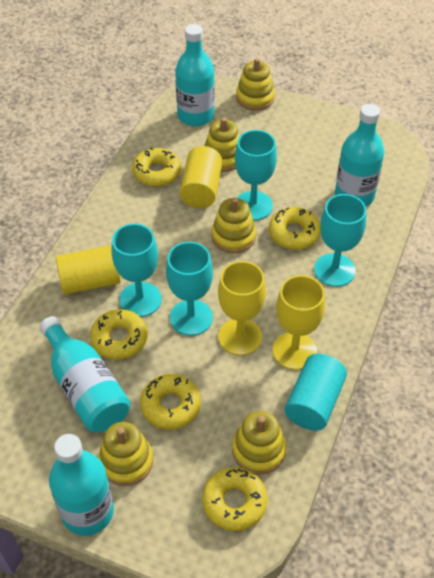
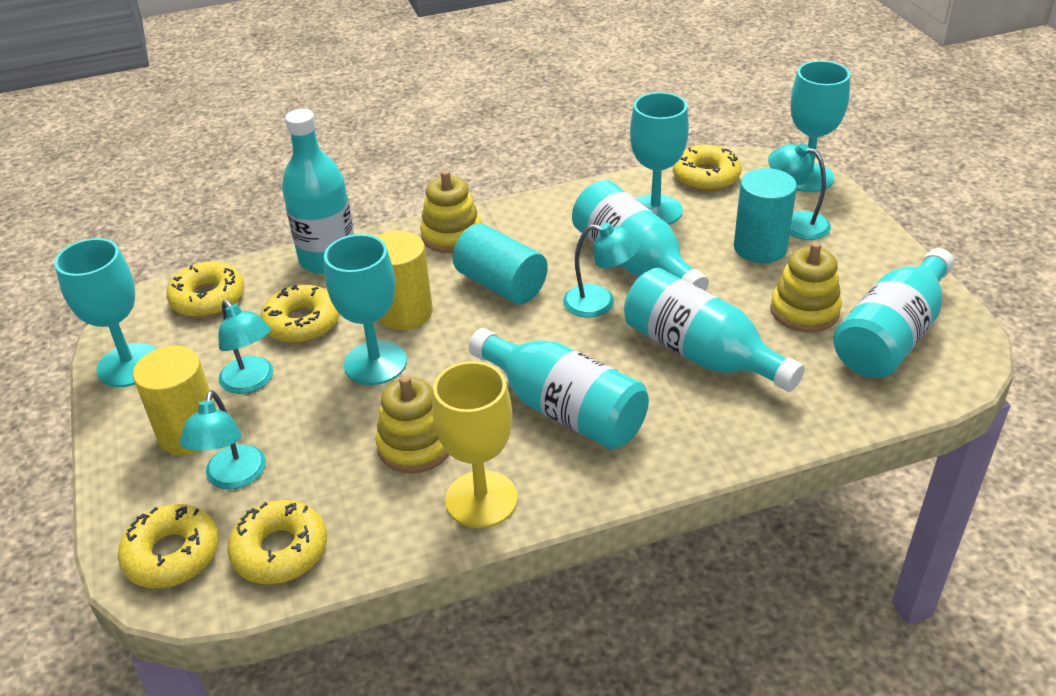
turquoise bottle: [40,316,131,432] [49,434,114,536] [175,24,215,126] [335,104,384,206] = 4 -> [282,109,354,274] [469,328,649,449] [572,180,709,291] [624,268,805,392] [833,248,954,378] = 5
turquoise cylinder: [285,354,347,431] = 1 -> [453,224,548,304] [734,168,797,263] = 2
turquoise lamp: none = 0 -> [180,390,266,489] [219,300,273,394] [563,222,641,318] [768,143,831,240] = 4
yellow goblet: [218,261,266,355] [273,275,325,370] = 2 -> [432,361,518,528] = 1
yellow stacking toy: [98,422,153,486] [205,118,240,172] [212,198,256,254] [232,411,286,475] [236,58,275,111] = 5 -> [375,375,449,474] [420,170,481,253] [770,242,842,332] = 3

